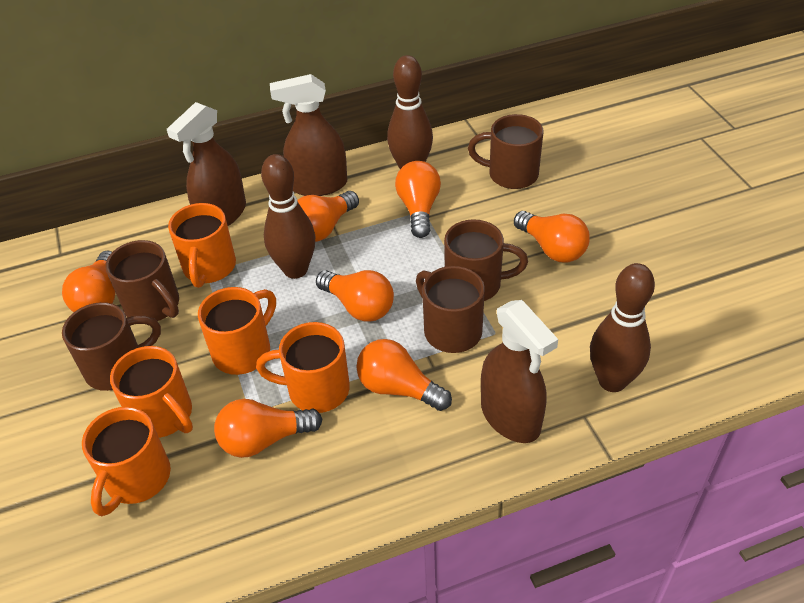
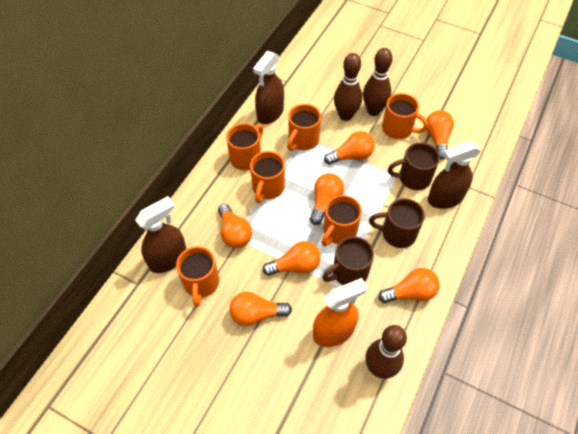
brown mug: [62,302,161,391] [105,240,179,321] [416,266,485,353] [444,219,528,301] [468,114,543,189] = 5 -> [322,236,374,285] [369,198,425,248] [388,142,440,190] = 3
orange mug: [82,407,171,516] [110,346,193,438] [168,203,236,288] [198,287,276,375] [256,322,350,413] = 5 -> [176,246,219,307] [226,123,263,170] [250,151,285,203] [287,104,321,151] [322,195,362,246] [382,93,428,139] = 6
orange spray bottle: none = 0 -> [313,278,367,347] = 1

